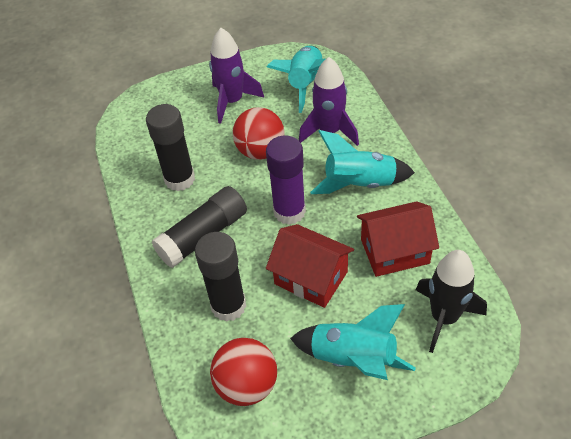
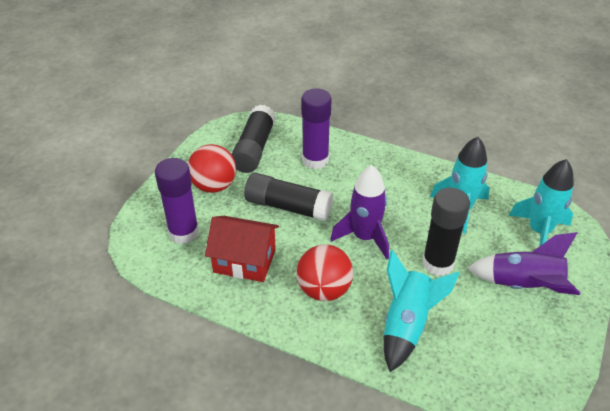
black rocket: [416,250,487,353] = 1 -> none = 0
purple glue stick: [266,136,306,225] = 1 -> [155,158,199,244] [301,89,331,169] = 2
red house: [266,224,354,308] [357,201,439,277] = 2 -> [205,216,279,282] = 1

